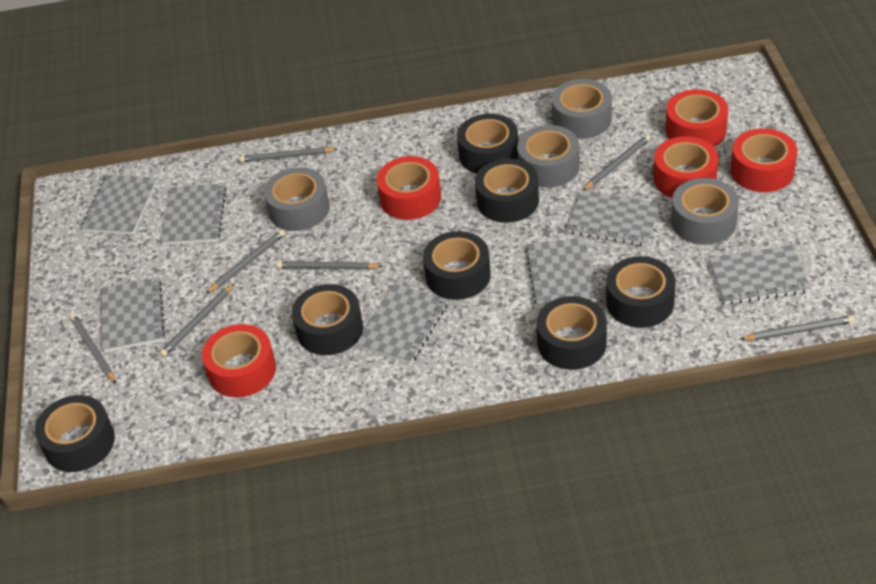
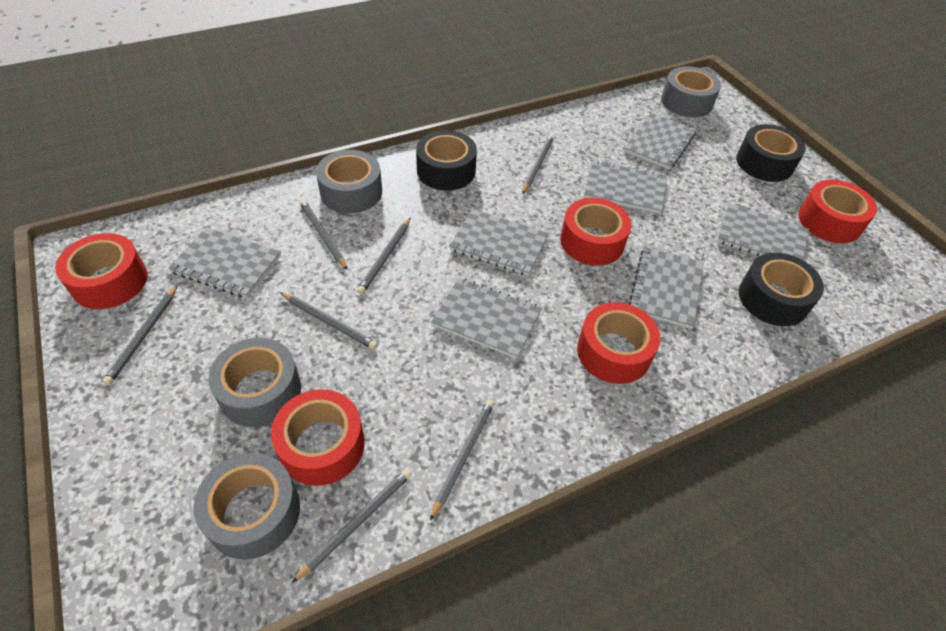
black tape: [35,395,115,472] [292,284,363,355] [423,231,491,300] [457,114,518,174] [475,158,539,223] [536,296,607,370] [606,256,676,328] = 7 -> [416,130,477,191] [736,124,806,182] [739,253,824,326] = 3

